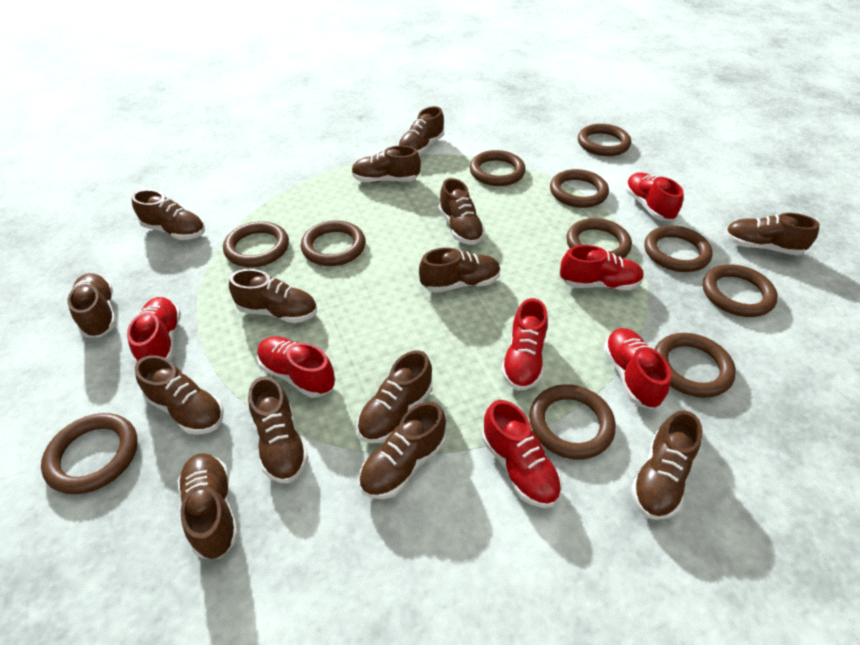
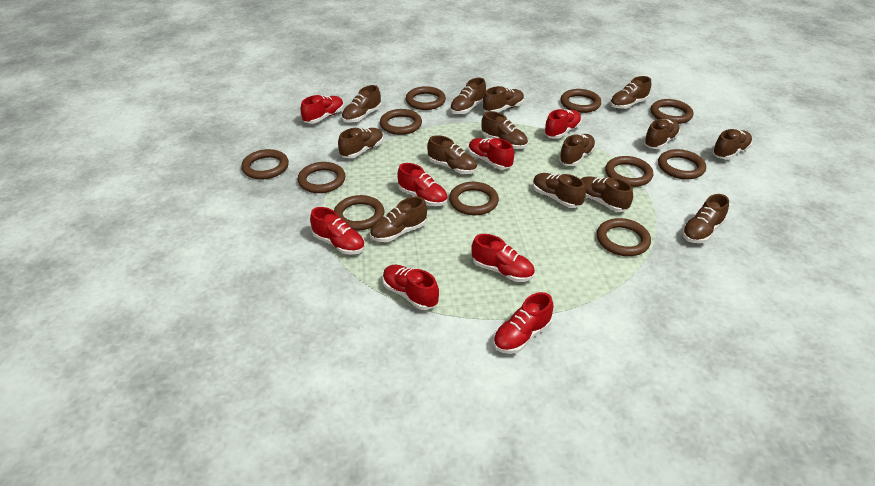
red shoe: [127,297,181,363] [257,336,335,398] [482,400,562,508] [501,298,548,390] [560,245,644,290] [603,328,671,409] [625,172,684,221] = 7 -> [301,95,344,124] [310,207,365,255] [382,265,439,310] [397,163,448,206] [468,138,514,170] [471,234,535,282] [493,292,553,354] [544,109,582,139] = 8

